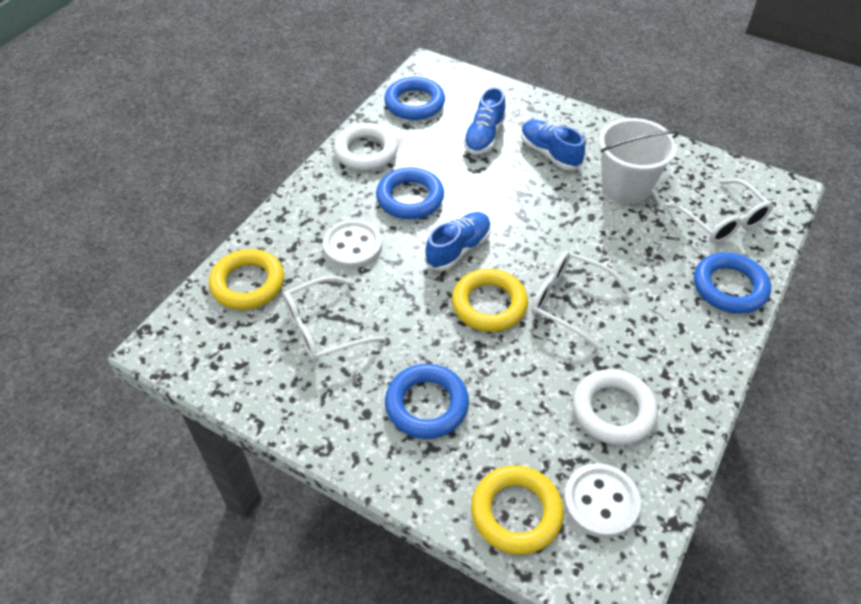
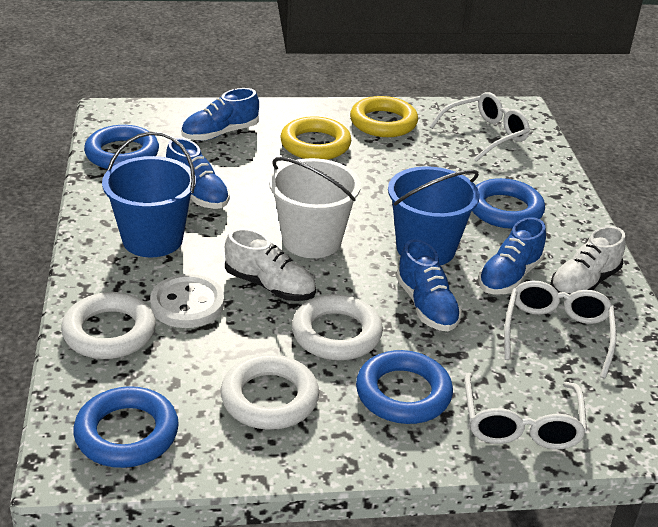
blue bucket: none = 0 -> [102,132,196,257] [388,166,480,265] = 2
blue shoe: [425,212,491,271] [463,87,506,154] [521,120,585,170] = 3 -> [166,138,230,209] [181,88,259,141] [396,239,462,332] [478,217,546,294] = 4
white button: [323,220,382,269] [563,463,641,538] = 2 -> [150,274,224,328] = 1
white ring: [334,123,398,171] [573,369,658,445] = 2 -> [61,292,156,359] [220,354,319,430] [292,294,383,360] = 3
white shoe: none = 0 -> [225,228,316,301] [550,226,626,295] = 2
yellow ring: [209,249,284,310] [452,269,528,332] [471,465,564,555] = 3 -> [280,116,351,160] [350,96,418,137] = 2

